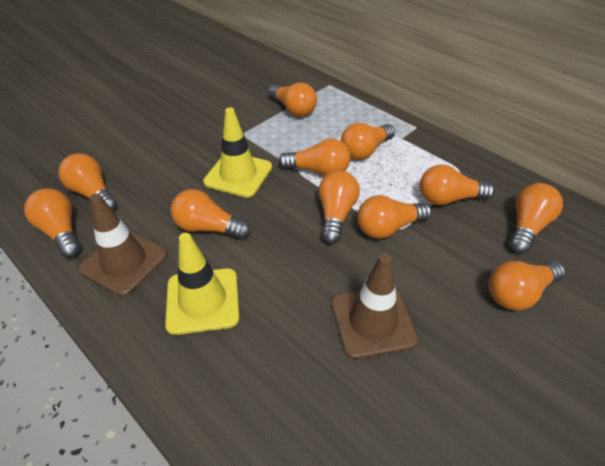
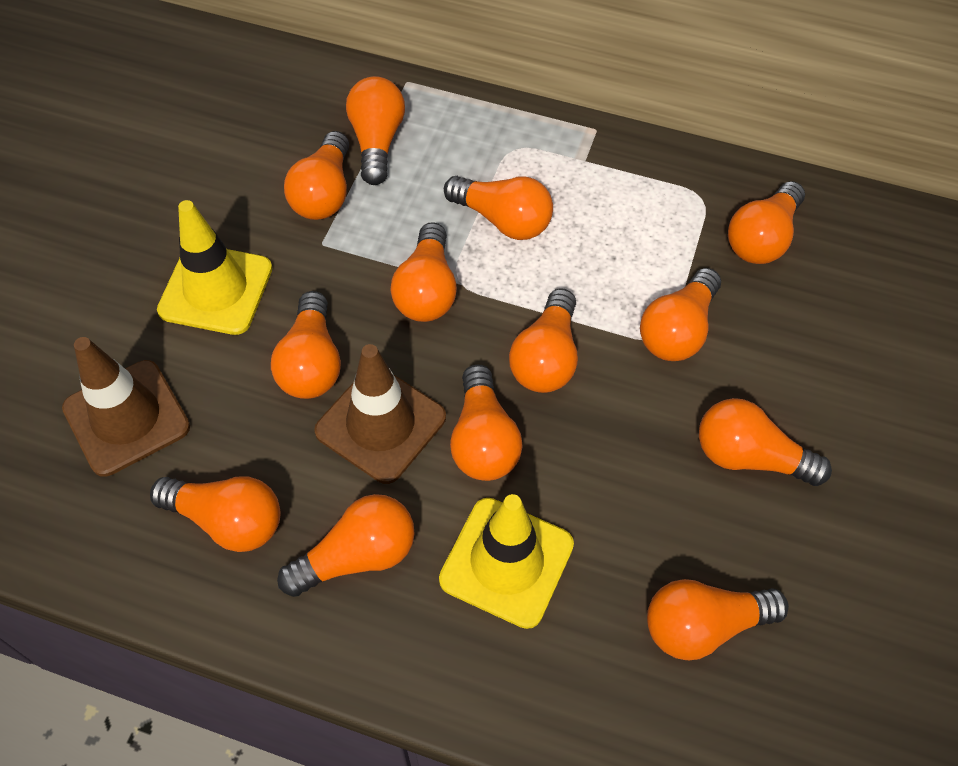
orange light bulb: [24,188,81,258] [58,153,117,211] [171,189,251,239] [268,82,317,117] [278,139,350,176] [318,171,360,244] [341,123,395,160] [357,195,432,239] [420,164,495,205] [489,261,565,310] [510,183,563,253] = 11 -> [150,476,281,552] [271,291,341,399] [277,494,415,597] [284,131,349,220] [346,76,405,185] [390,222,457,322] [444,176,553,240] [450,365,523,481] [509,288,578,393] [640,268,721,361] [647,579,789,660] [699,398,832,486] [728,181,805,264] = 13

